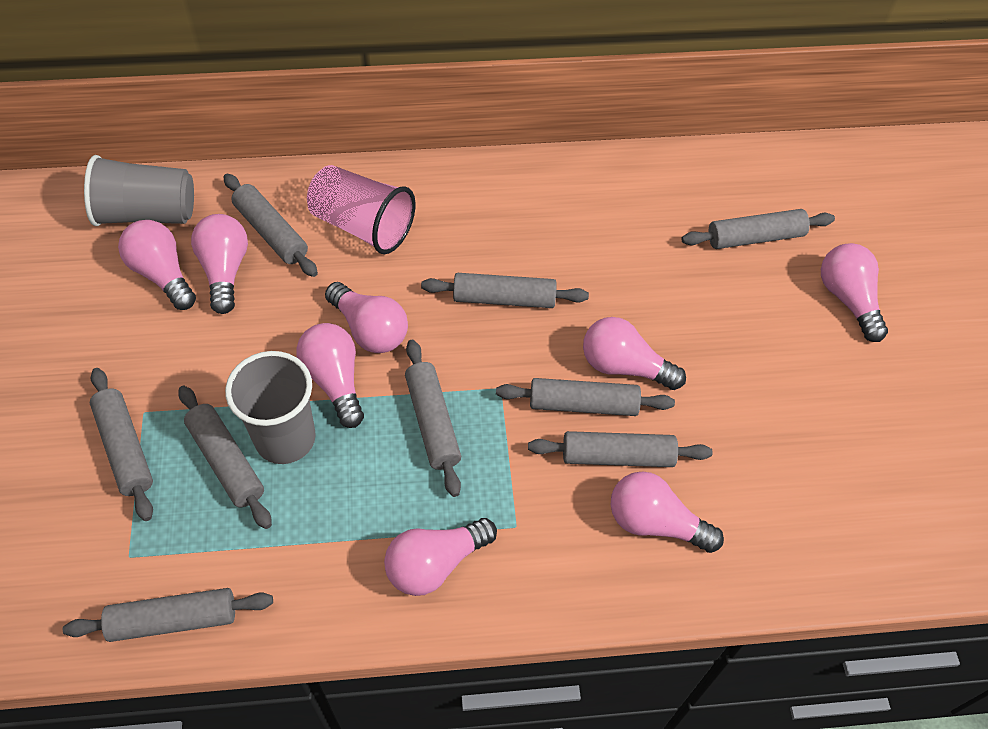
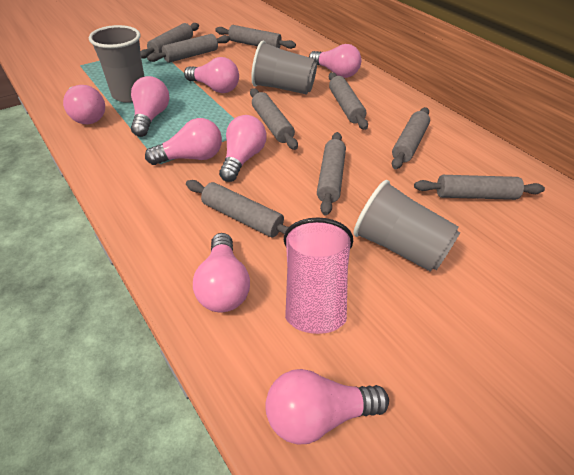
grey cup: [84,155,194,226] [225,351,316,464] = 2 -> [89,25,145,103] [251,40,317,95] [354,180,460,272] = 3

